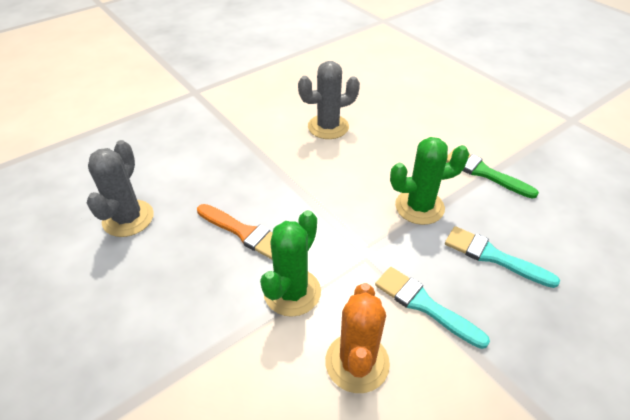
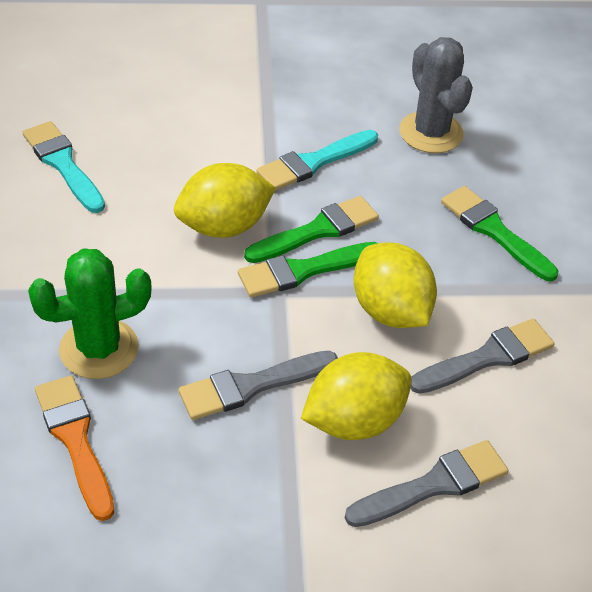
green brush: [446,148,539,199] = 1 -> [238,242,378,297] [244,196,379,263] [441,186,558,281] = 3
green cactus: [260,210,321,317] [390,137,469,225] = 2 -> [28,249,152,379] = 1
grey brush: none = 0 -> [179,351,338,420] [345,440,509,527] [410,319,554,394] = 3
grey cactus: [87,140,154,237] [298,61,360,139] = 2 -> [399,37,473,153] = 1
orange cactus: [325,283,390,393] = 1 -> none = 0
yellow lemon: none = 0 -> [174,163,276,238] [301,352,412,440] [354,242,437,328] = 3

